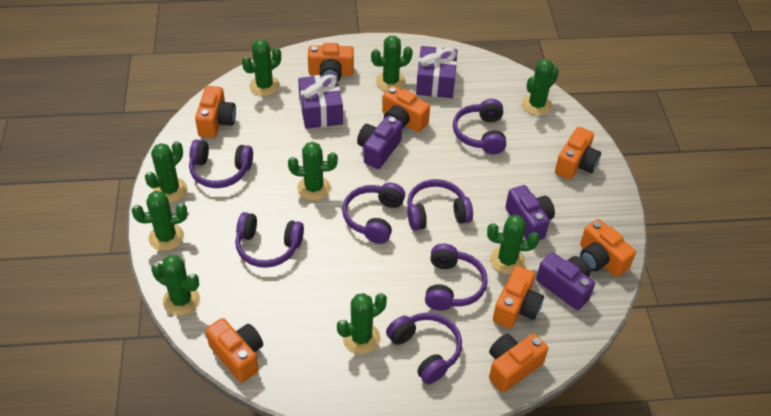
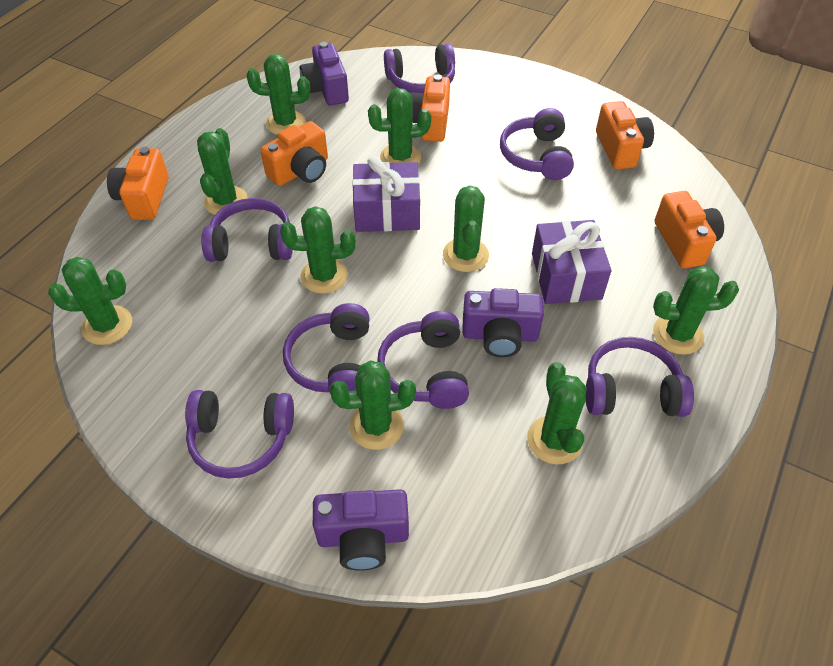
orange camera: [195,86,236,138] [206,318,263,383] [308,43,354,81] [382,86,430,132] [489,333,548,393] [493,266,544,329] [555,127,601,180] [580,219,636,277] = 8 -> [107,147,169,220] [261,121,328,186] [409,74,450,142] [596,101,654,170] [655,191,724,268] = 5

